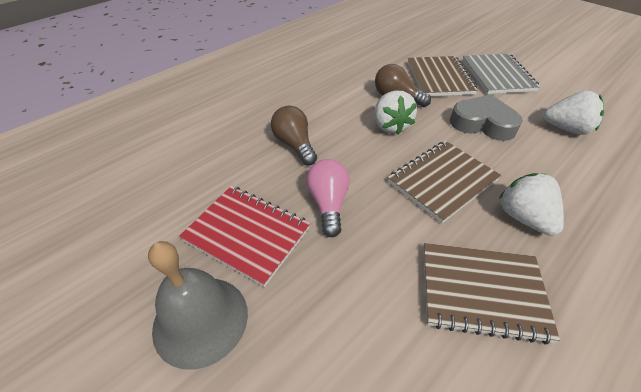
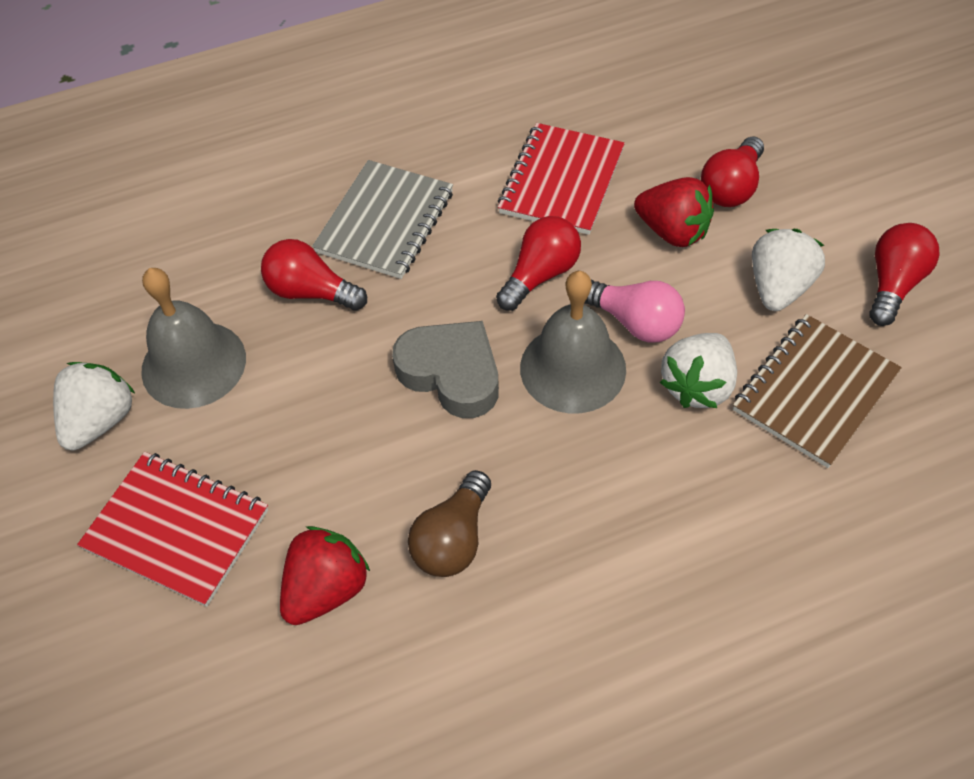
brown light bulb: [271,106,317,165] [375,64,431,107] = 2 -> [408,470,491,577] = 1
brown notebook: [388,141,501,223] [408,56,478,96] [423,243,560,344] = 3 -> [733,314,902,468] = 1
grey bell: [148,241,248,370] = 1 -> [141,268,246,409] [520,271,626,413] = 2
red light bulb: none = 0 -> [261,239,367,311] [496,216,581,311] [701,136,764,207] [870,223,939,326] = 4
red notebook: [179,186,310,287] = 1 -> [77,452,268,607] [498,123,625,235] = 2
red strawberry: none = 0 -> [280,526,370,625] [634,177,714,247] = 2

